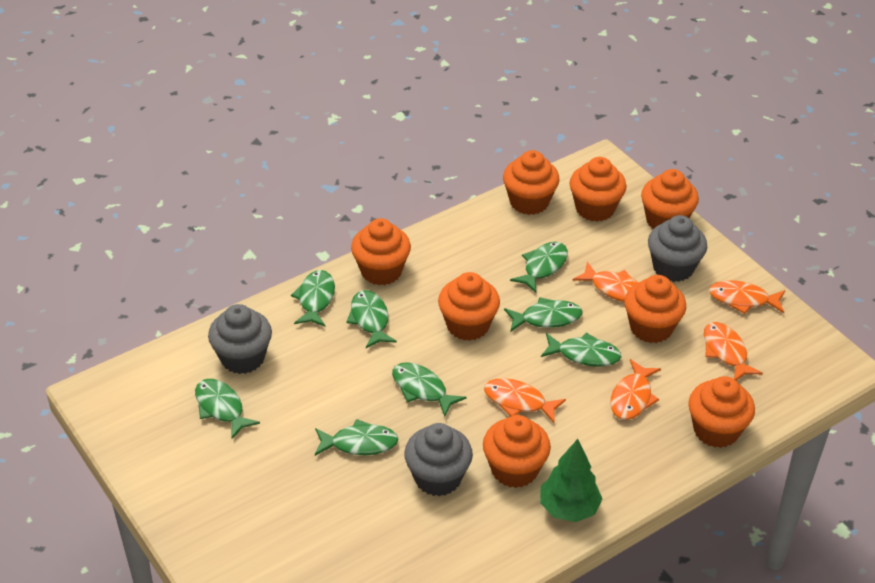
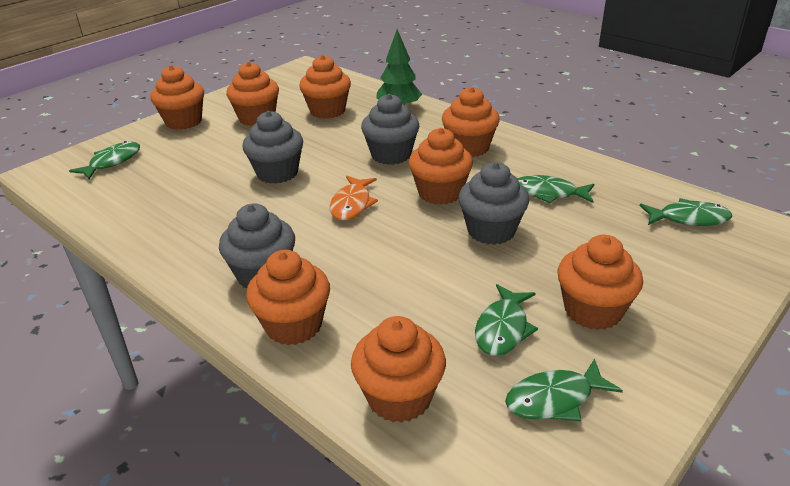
green fish: [195,379,260,439] [291,270,335,326] [315,419,398,456] [346,290,397,348] [392,362,466,417] [504,297,582,331] [510,242,568,293] [541,333,622,367] = 8 -> [69,141,140,179] [475,284,538,356] [505,358,623,421] [517,175,594,203] [640,198,732,226] = 5
grey cupcake: [208,304,272,374] [404,423,473,496] [648,215,707,282] = 3 -> [219,203,295,288] [242,111,303,184] [361,94,419,165] [458,162,529,245] = 4
orange fish: [484,378,566,423] [573,262,639,302] [610,359,661,420] [704,322,763,380] [709,280,785,314] = 5 -> [330,176,378,220] = 1

